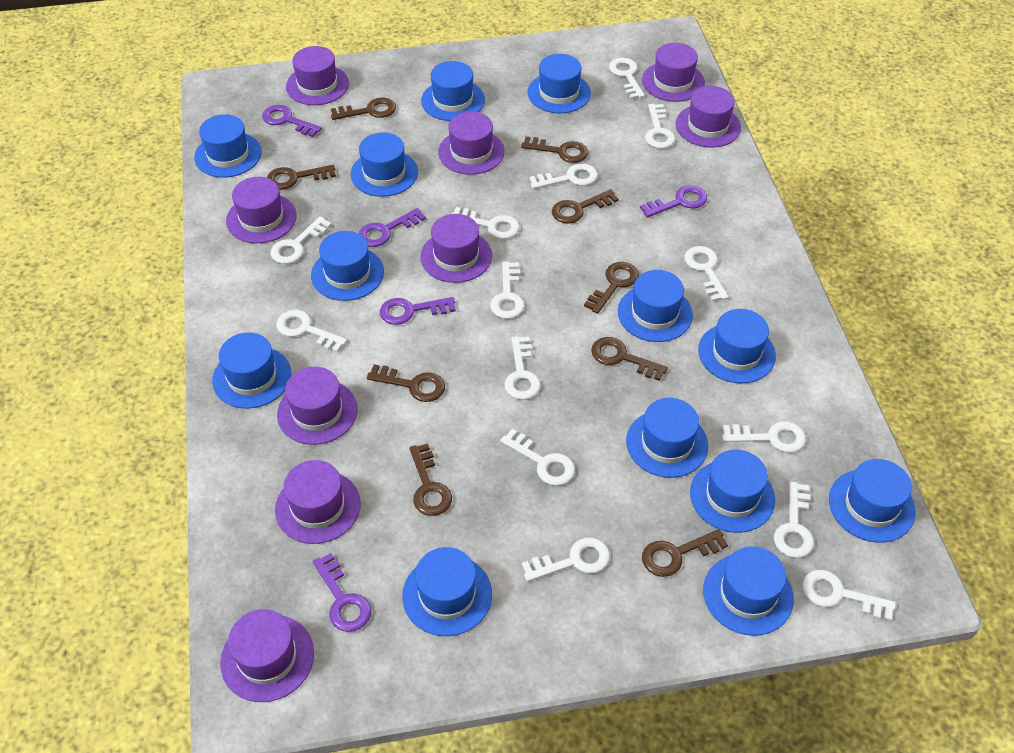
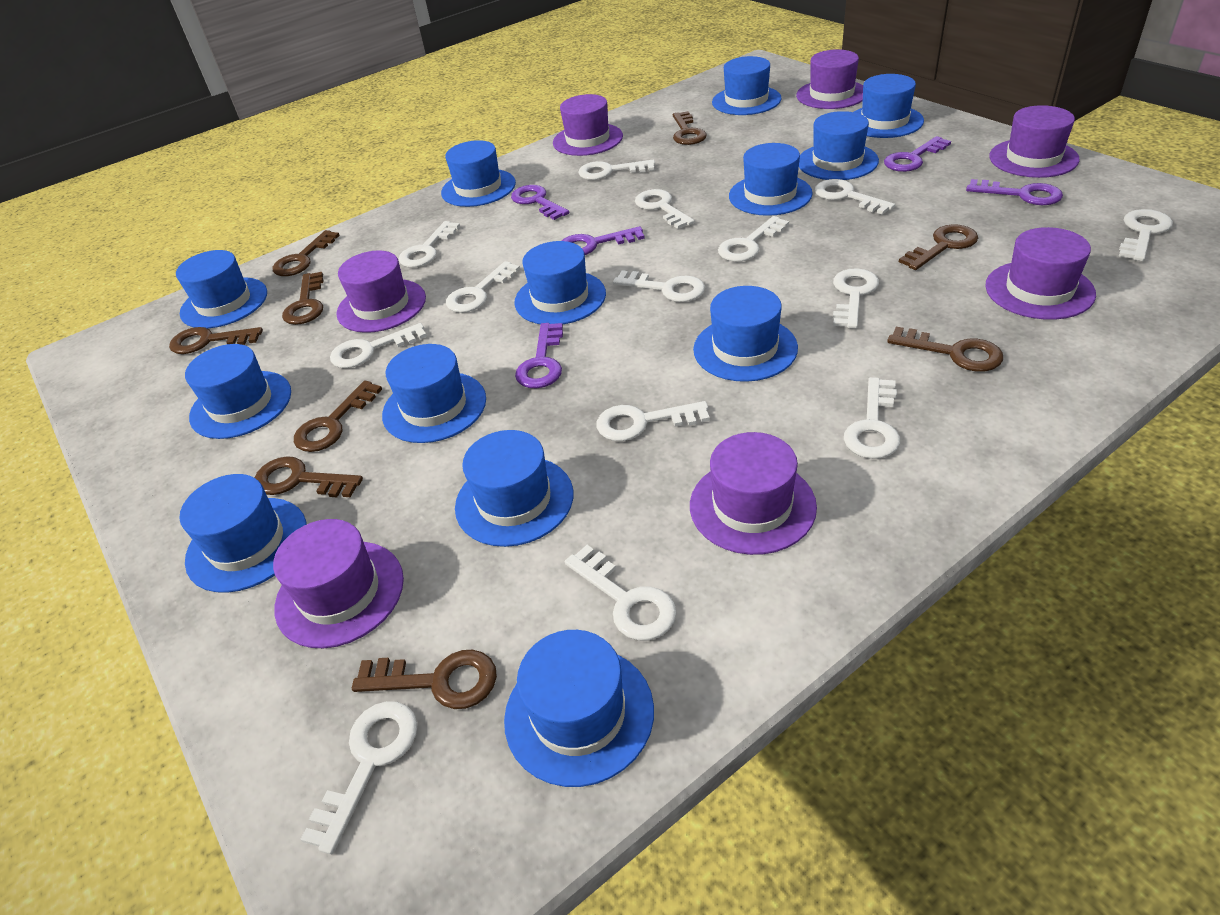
purple hat: [220,609,314,702] [226,177,297,243] [275,460,361,544] [277,367,357,445] [286,46,349,105] [420,214,492,283] [438,112,505,174] [642,43,705,102] [676,86,741,148] = 9 -> [273,519,404,648] [336,250,426,333] [553,94,623,156] [690,432,817,555] [796,49,863,109] [985,227,1096,320] [989,105,1080,178] = 7

